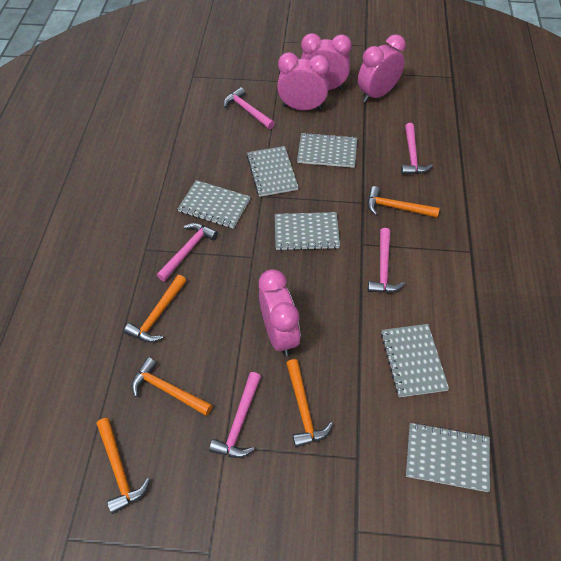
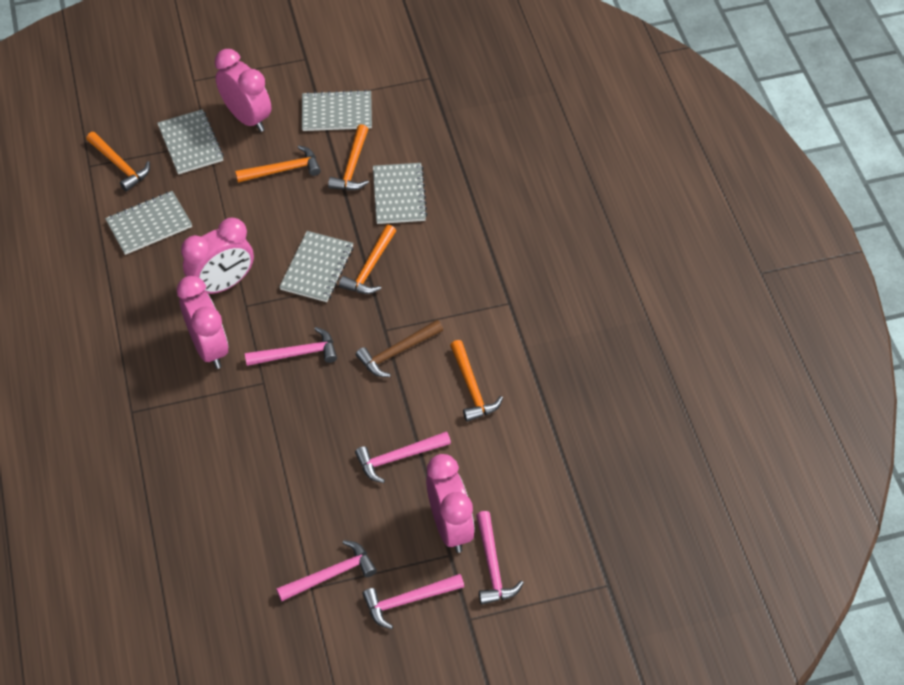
brown hammer: none = 0 -> [356,320,443,377] = 1
grey notebook: [178,180,250,229] [247,146,299,197] [275,212,340,251] [297,133,357,168] [381,324,449,397] [406,422,490,492] = 6 -> [105,191,192,255] [157,109,224,174] [279,231,354,302] [302,90,372,131] [373,163,428,224] = 5

